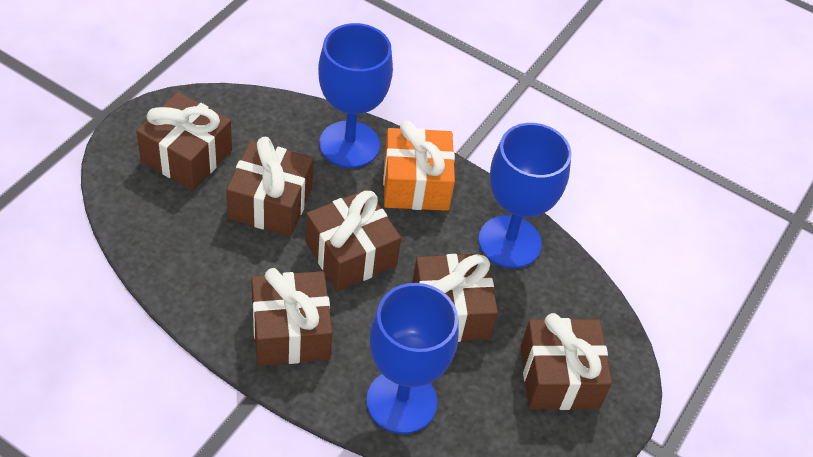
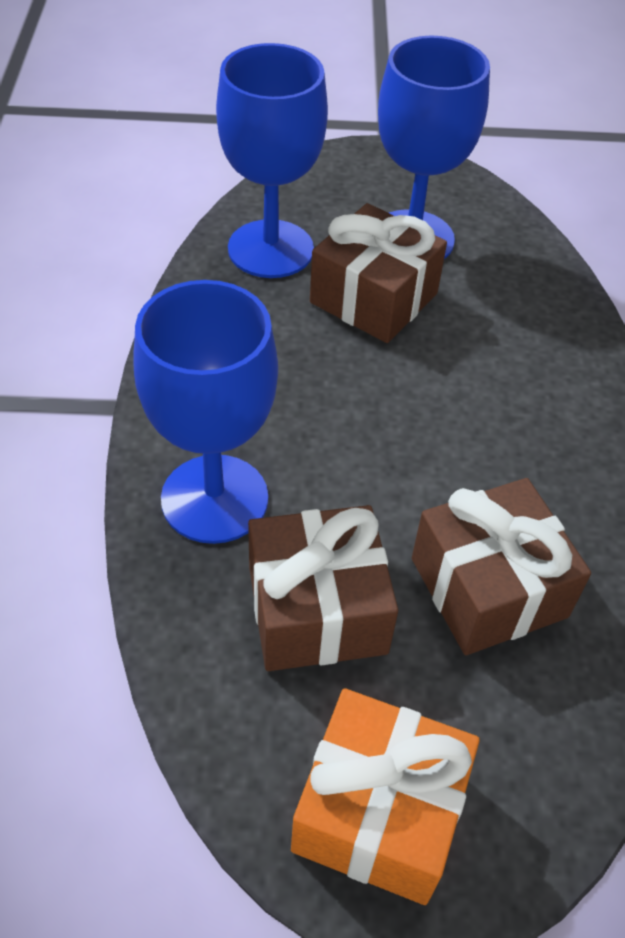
brown gift: [136,92,232,190] [226,137,314,236] [252,268,332,366] [306,189,401,291] [412,254,498,342] [520,313,612,410] = 6 -> [248,505,398,671] [310,203,447,343] [412,478,591,655] = 3

